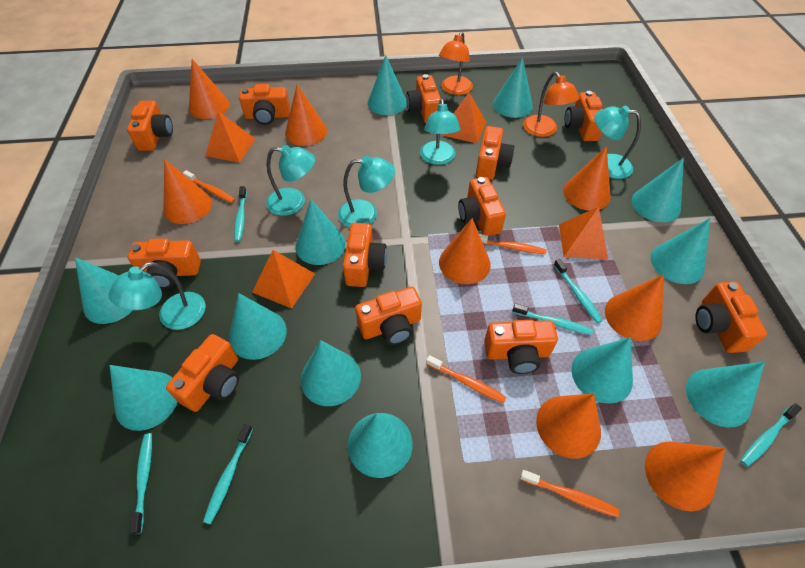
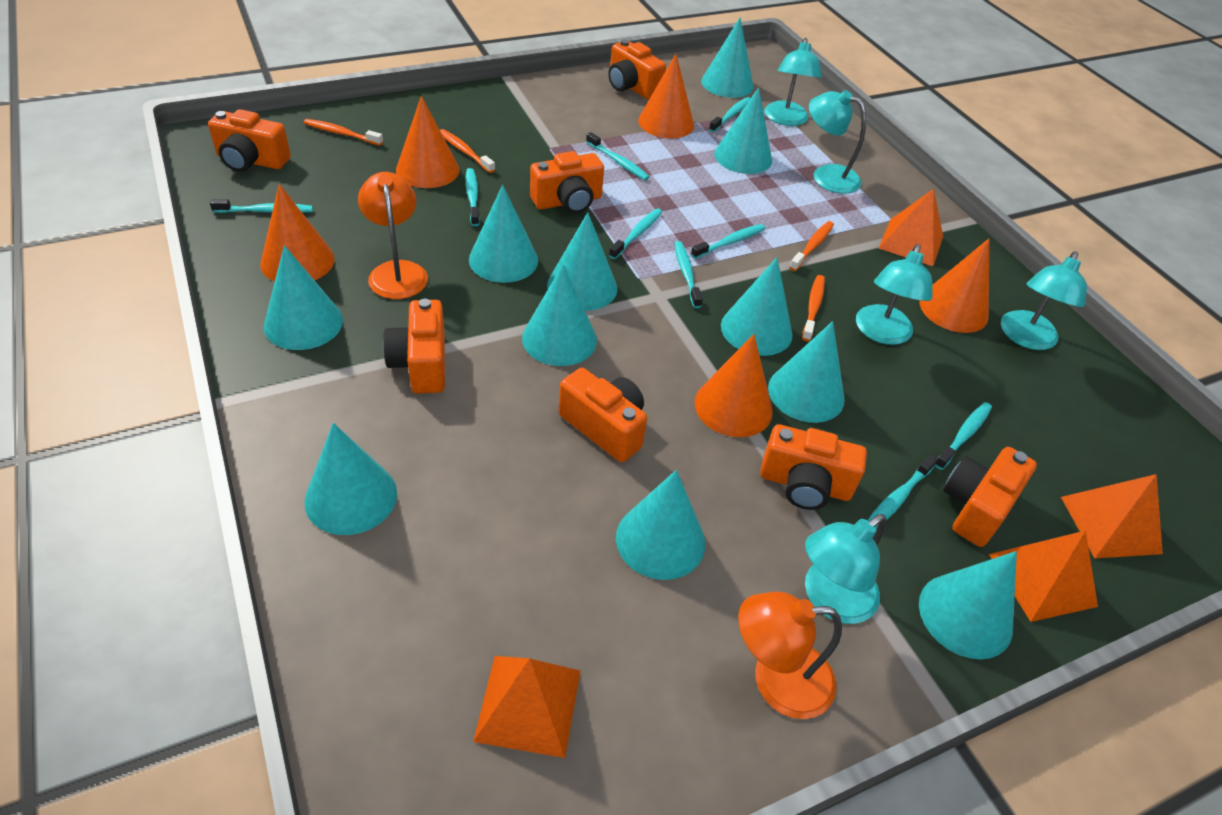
orange camera: [127,101,173,151] [128,238,201,289] [166,334,239,412] [239,84,290,125] [343,223,387,287] [355,287,422,345] [406,74,441,123] [458,177,506,236] [476,126,514,180] [484,320,558,374] [565,91,603,141] [695,282,767,353] = 12 -> [208,109,291,172] [383,299,445,394] [530,151,604,214] [559,368,647,462] [608,39,666,99] [760,424,867,510] [943,447,1037,547] = 7
orange cone: [163,159,212,224] [189,59,230,119] [285,84,327,146] [439,218,491,284] [536,393,601,459] [563,146,611,211] [605,274,664,341] [645,441,725,511] = 8 -> [260,184,335,282] [396,96,460,188] [638,54,694,138] [695,334,773,437] [920,239,989,333] = 5
turquoise cone: [75,257,133,324] [109,365,177,431] [229,293,287,360] [295,199,346,265] [301,340,361,406] [348,413,413,478] [367,55,407,115] [493,57,533,118] [571,337,633,404] [632,158,684,222] [650,218,711,284] [686,362,765,428] = 12 -> [264,245,343,350] [304,423,397,535] [469,185,538,283] [522,264,597,366] [547,212,618,311] [616,470,705,580] [701,18,753,98] [714,87,772,174] [721,257,793,356] [768,321,845,423] [919,551,1017,660] = 11
turquoise toothbrush: [129,433,152,534] [203,424,253,524] [234,186,247,242] [512,303,593,335] [554,259,603,323] [740,403,802,467] = 6 -> [210,199,313,213] [465,168,480,226] [586,132,650,180] [609,208,662,259] [674,241,703,308] [691,224,765,259] [709,97,751,132] [868,454,938,529] [935,402,992,470] = 9

